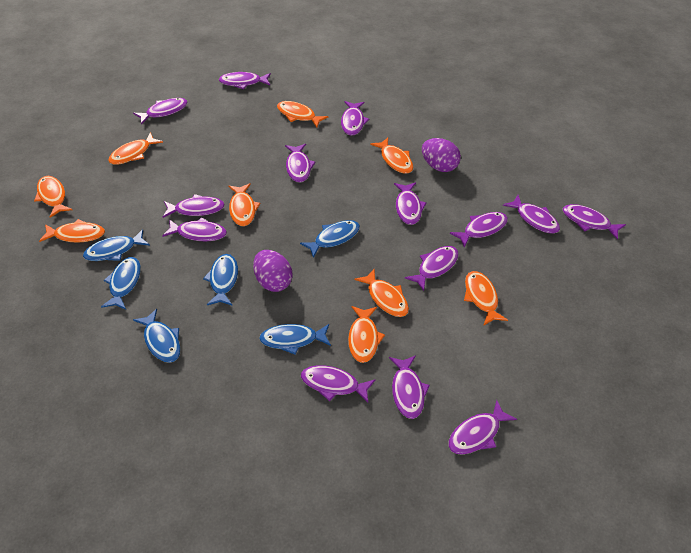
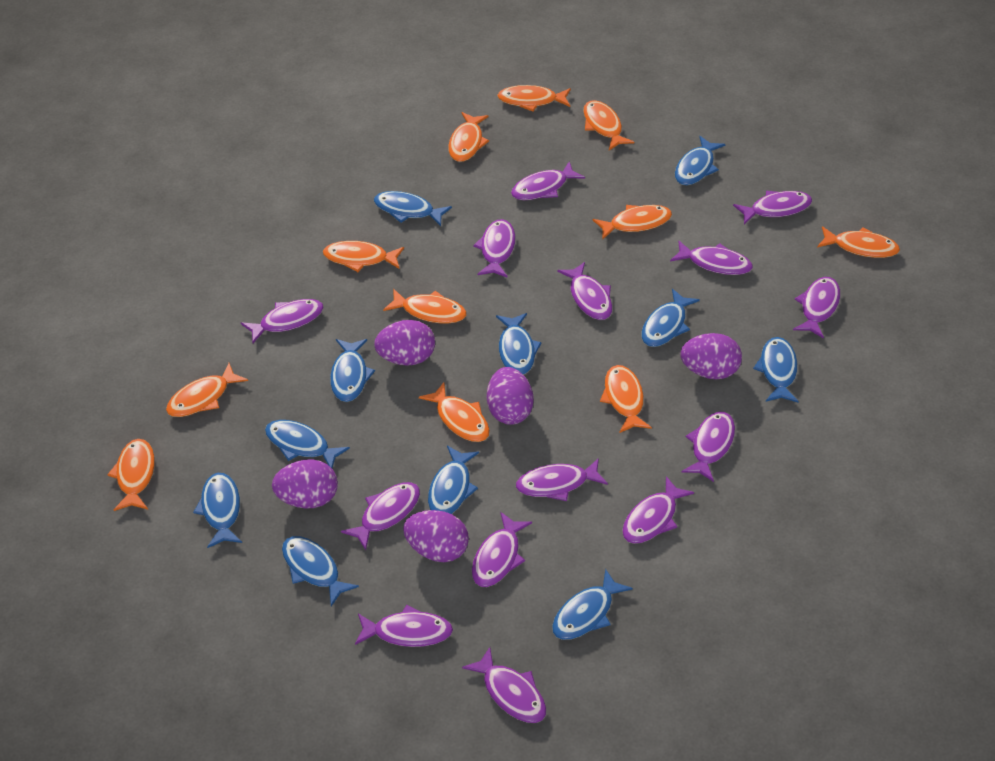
blue fish: [83,229,150,261] [101,257,141,310] [133,309,180,363] [203,254,238,306] [259,324,331,355] [300,220,360,258] = 6 -> [193,473,242,548] [265,420,350,468] [282,536,359,606] [330,339,375,402] [374,191,452,226] [428,446,479,514] [496,313,542,374] [552,569,633,640] [642,289,700,347] [675,136,725,185] [753,337,799,402] = 11
orange fish: [34,176,72,218] [39,219,105,243] [108,132,163,165] [228,183,261,226] [277,101,328,127] [348,306,385,363] [354,268,409,317] [370,137,414,174] [464,271,508,326] = 9 -> [107,439,155,511] [166,363,248,417] [323,241,404,272] [383,289,467,324] [419,382,490,442] [448,112,489,162] [497,85,571,111] [583,100,634,150] [592,205,672,240] [600,365,652,433] [817,226,900,258] = 11
purple egg: [253,250,292,292] [422,138,461,172] = 2 -> [272,459,338,509] [374,320,435,366] [403,510,469,562] [487,367,534,425] [680,333,742,380] = 5

